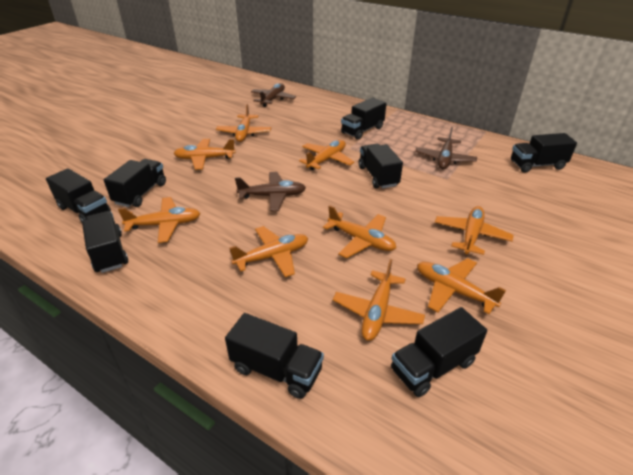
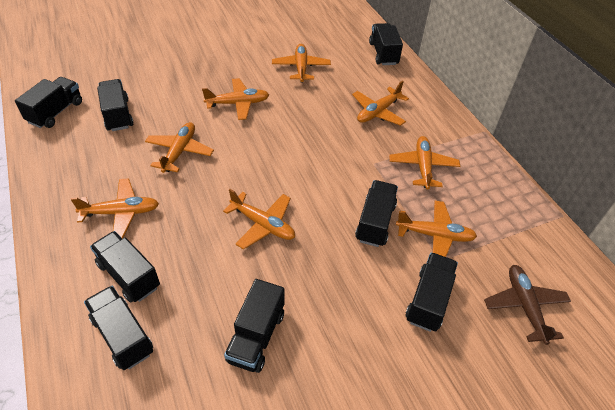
brown plane: [235,172,306,211] [251,83,296,107] [415,127,477,169] = 3 -> [484,265,571,345] = 1
orange plane: [118,197,201,243] [173,139,236,170] [216,104,271,142] [229,226,308,277] [299,140,355,170] [323,205,396,258] [333,259,425,341] [417,258,506,314] [435,206,514,255] = 9 -> [71,178,159,239] [145,122,214,173] [202,78,269,120] [223,189,295,249] [272,44,331,83] [352,80,409,126] [389,136,460,190] [396,201,477,257] = 8

